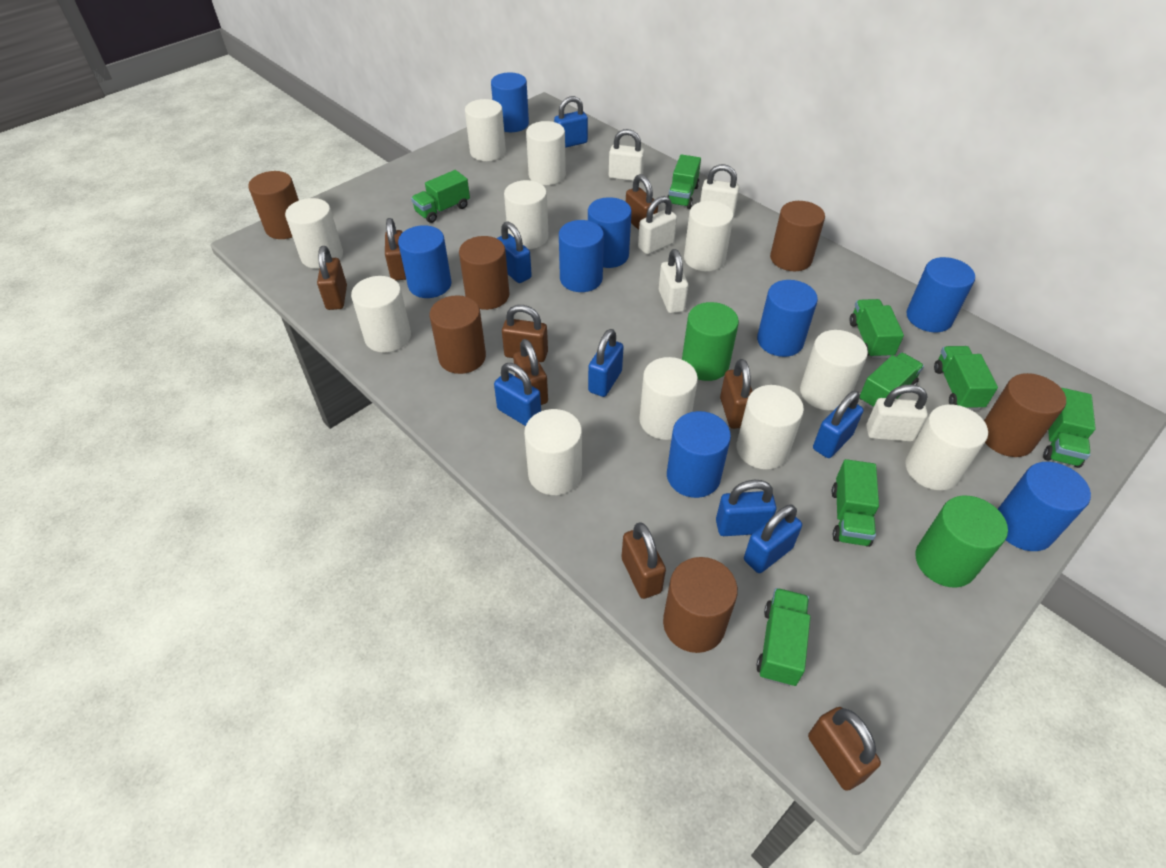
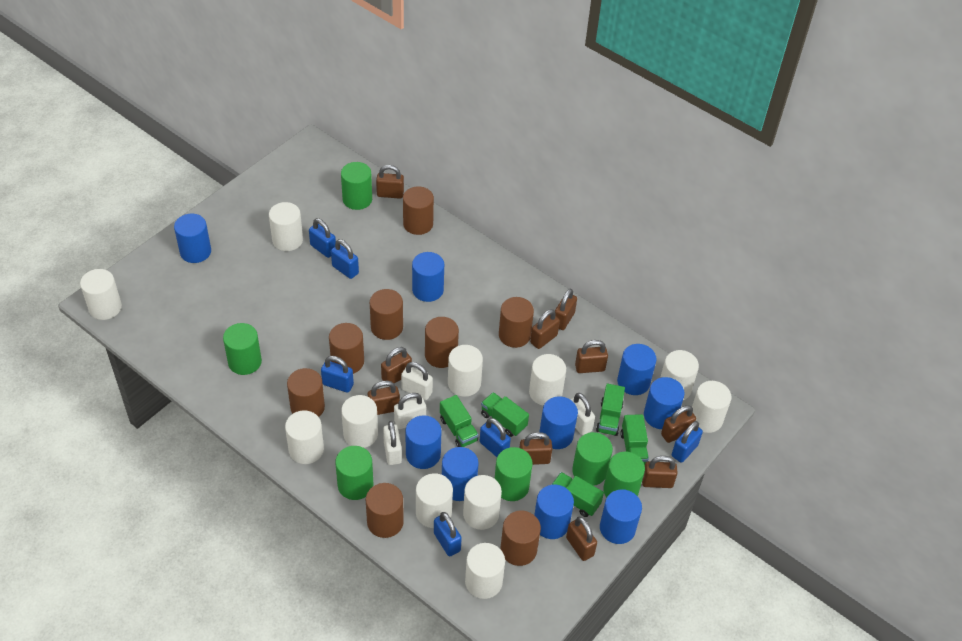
blue cylinder: [398,225,452,298] [491,73,529,132] [559,220,604,292] [588,197,632,268] [667,411,731,498] [757,280,818,357] [907,257,975,332] [998,462,1091,551] = 8 -> [174,214,211,263] [405,415,442,469] [412,252,444,302] [442,447,479,501] [534,485,574,539] [540,396,578,449] [600,489,642,544] [617,344,657,395] [644,377,685,429] = 9
blue padlock: [494,363,541,426] [497,222,532,283] [554,96,588,148] [588,329,624,397] [716,480,776,536] [744,505,802,573] [813,391,863,458] = 7 -> [309,218,336,258] [321,356,354,393] [331,239,359,279] [434,512,462,556] [480,418,511,457] [672,421,703,463] = 6
brown cylinder: [248,171,299,239] [430,295,486,374] [459,236,509,310] [663,557,738,653] [770,201,825,271] [984,373,1066,457] = 6 -> [287,368,325,417] [329,323,364,374] [366,483,404,538] [370,289,403,340] [403,186,434,235] [425,317,459,368] [499,297,534,348] [501,511,541,566] = 8
brown padlock: [317,246,347,310] [385,218,406,280] [502,305,548,362] [513,339,548,405] [621,523,666,599] [626,174,658,230] [720,359,753,429] [808,707,881,791] = 8 -> [368,381,400,415] [376,165,404,199] [381,347,412,383] [519,432,553,465] [530,309,560,349] [555,289,577,330] [566,517,597,561] [575,340,608,373] [642,456,678,488] [661,405,696,443] = 10
green cylinder: [682,302,739,381] [916,496,1008,587] = 2 -> [223,323,262,375] [335,446,373,500] [341,162,372,210] [494,447,533,501] [572,432,613,486] [603,451,645,497] = 6
green truck: [411,170,470,223] [667,154,701,209] [756,588,810,686] [832,459,879,547] [850,299,904,359] [860,353,924,410] [934,346,998,410] [1043,388,1096,468] = 8 -> [440,395,479,447] [481,392,529,437] [551,472,604,517] [596,384,625,436] [620,414,649,465] = 5
white padlock: [609,129,645,181] [638,196,677,254] [659,249,688,313] [700,164,740,215] [866,384,928,442] = 5 -> [383,421,402,465] [394,393,426,429] [401,362,433,400] [570,393,595,436] = 4

